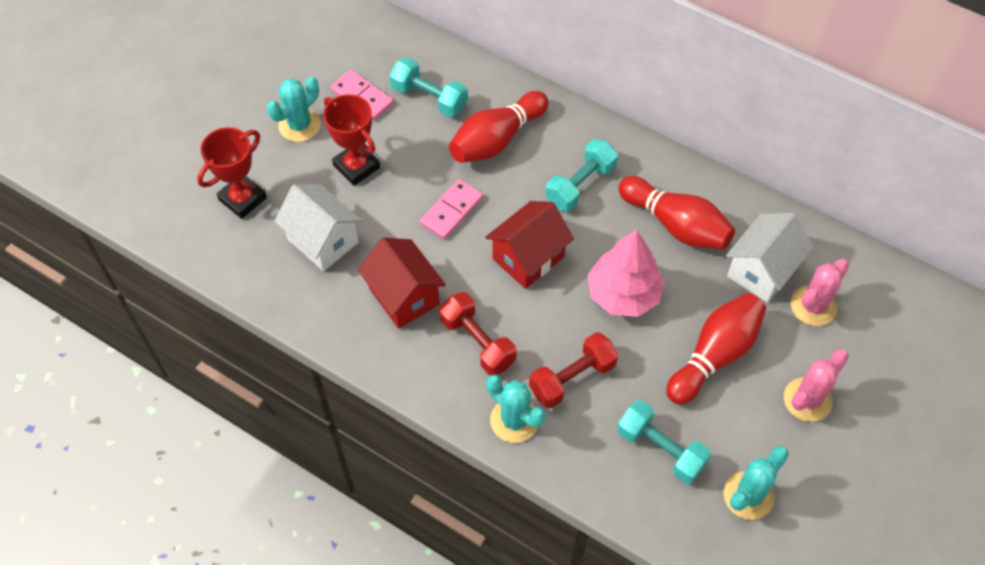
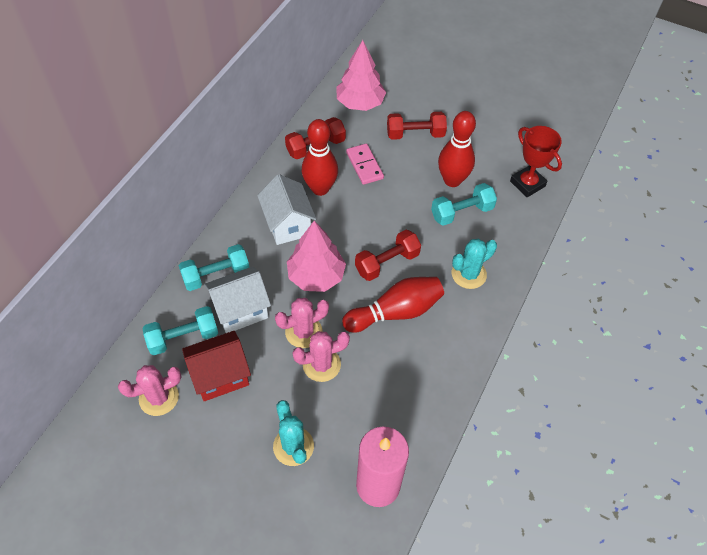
pink cactus: [784,349,849,422] [791,259,849,326] = 2 -> [118,365,181,416] [275,298,329,348] [292,331,350,382] = 3
pink candle: none = 0 -> [356,426,409,507] = 1
pink domino: [331,70,393,121] [420,179,483,239] = 2 -> [346,144,384,185] = 1
pink tree: [588,230,665,317] = 1 -> [287,221,346,292] [336,40,386,111] = 2
red dumbbell: [440,292,517,375] [529,332,618,408] = 2 -> [285,117,346,159] [355,230,421,281] [387,112,447,140] = 3
red house: [358,237,446,329] [485,201,574,289] = 2 -> [182,331,251,401] = 1
red trophy: [197,127,267,219] [323,94,380,186] = 2 -> [510,126,562,197] = 1
turquoise cactus: [266,77,321,142] [487,375,546,443] [724,446,789,520] = 3 -> [273,400,314,466] [452,239,497,289] = 2

